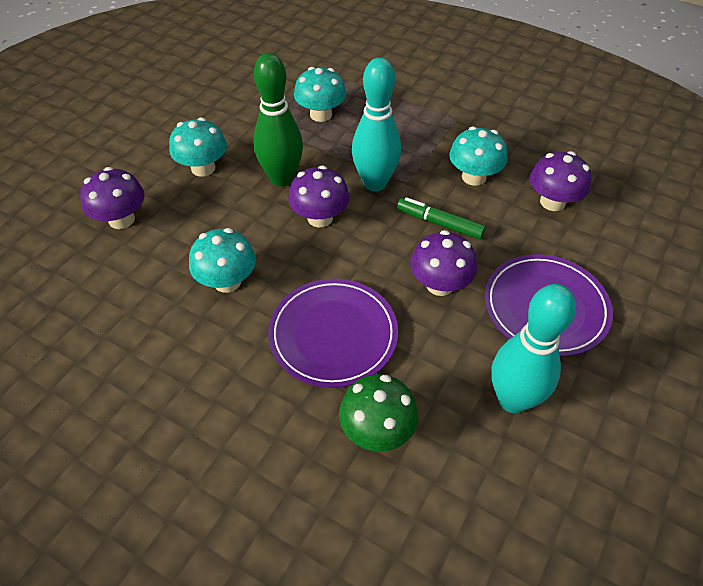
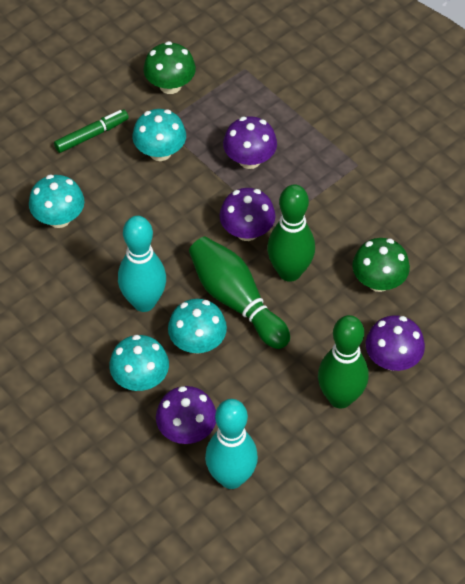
green bowling pin: [253,53,303,187] = 1 -> [189,237,290,349] [267,184,315,282] [318,315,369,408] = 3
green mushroom: [339,374,418,452] = 1 -> [143,41,196,94] [352,238,410,292] = 2
purple plate: [268,279,398,388] [485,254,613,357] = 2 -> none = 0

